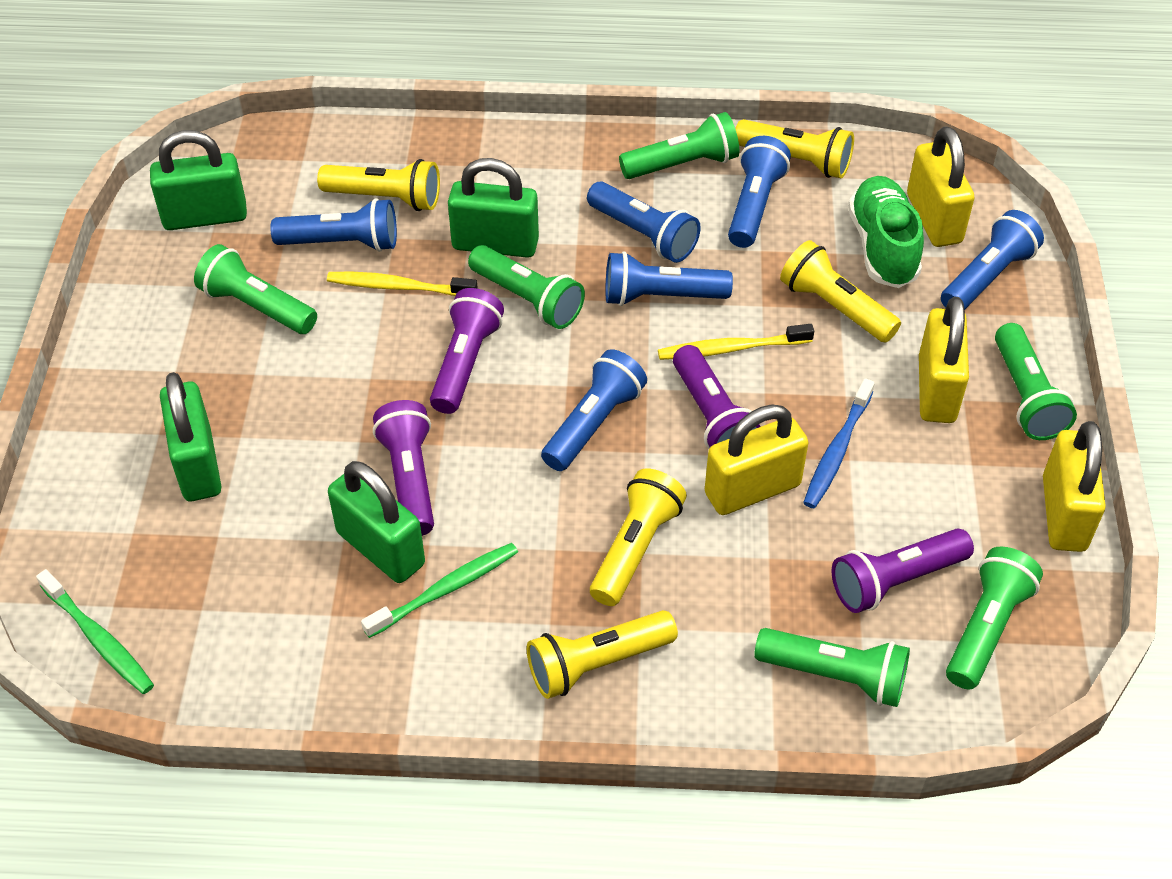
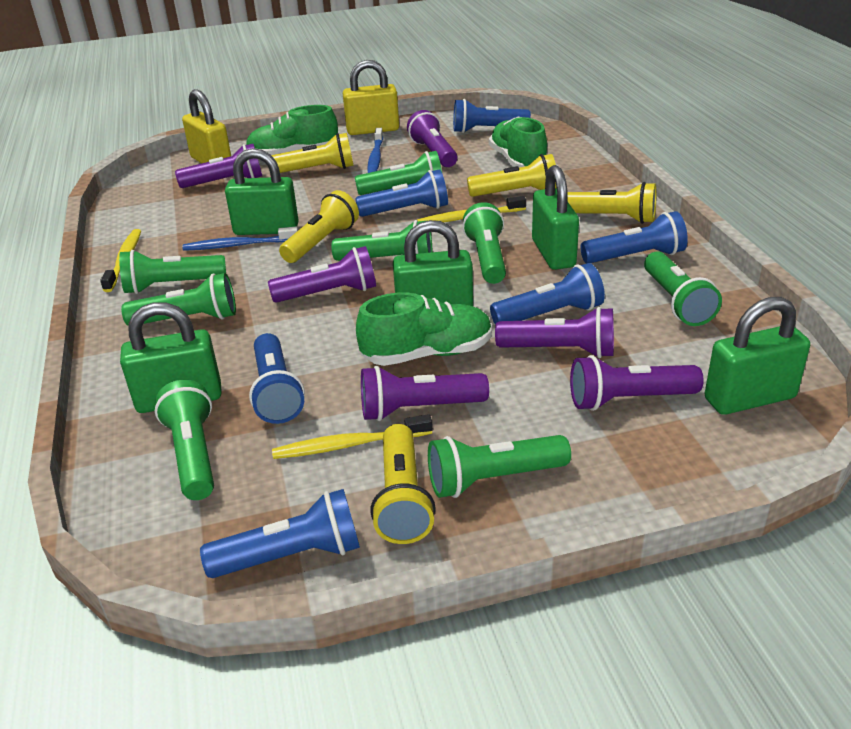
blue toothbrush: [803,378,875,508] = 1 -> [182,227,298,251] [367,128,383,173] = 2
green flashlight: [194,244,317,334] [468,245,585,329] [619,112,739,179] [754,628,910,707] [946,547,1043,689] [995,323,1077,440] = 6 -> [119,250,226,294] [121,273,236,325] [155,380,214,500] [331,220,433,261] [355,151,442,195] [428,435,571,498] [462,202,506,284] [644,251,722,326] = 8
green padlock: [150,130,247,230] [160,372,221,501] [328,461,425,583] [448,158,539,258] = 4 -> [120,302,222,413] [225,148,299,235] [393,220,473,306] [532,165,579,270] [705,297,810,415] = 5
green shoe: [848,176,924,288] = 1 -> [246,105,338,155] [356,292,492,366] [489,117,547,167] = 3
green toothbrush: [36,569,154,694] [361,543,518,638] = 2 -> none = 0
purple flashlight: [373,400,434,536] [430,288,504,414] [673,345,761,448] [832,528,974,613] = 4 -> [175,144,262,188] [268,246,376,303] [361,366,489,421] [407,110,457,167] [495,307,614,358] [570,355,704,411] = 6
yellow padlock: [705,404,809,515] [907,126,974,247] [919,297,969,423] [1043,421,1106,552] = 4 -> [182,89,231,163] [343,60,399,135] = 2
yellow toothbrush: [327,272,478,296] [658,324,814,360] = 2 -> [100,229,141,292] [272,414,433,459] [417,196,526,223] = 3

